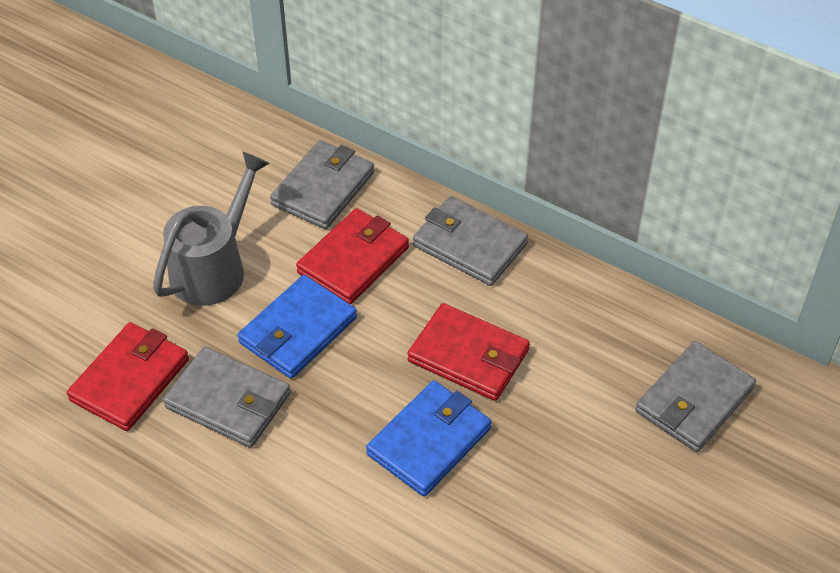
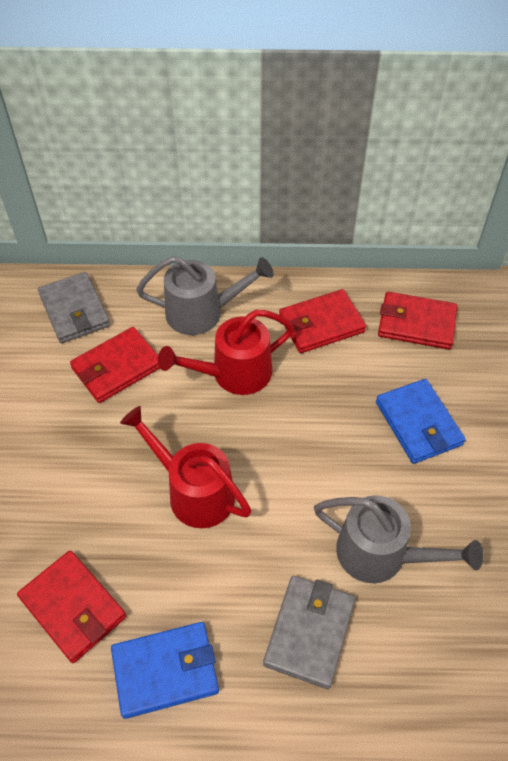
grey wallet: [163,347,291,448] [270,140,374,229] [413,196,528,286] [635,341,756,452] = 4 -> [38,272,110,343] [263,576,355,689] = 2
grey watering can: [153,152,270,306] = 1 -> [136,256,274,335] [314,495,483,583] = 2
red wallet: [67,322,189,431] [296,208,409,304] [407,303,530,401] = 3 -> [17,551,126,663] [70,327,160,403] [279,289,366,353] [378,292,457,349] = 4
red watering can: none = 0 -> [120,406,251,528] [158,310,294,395] = 2

